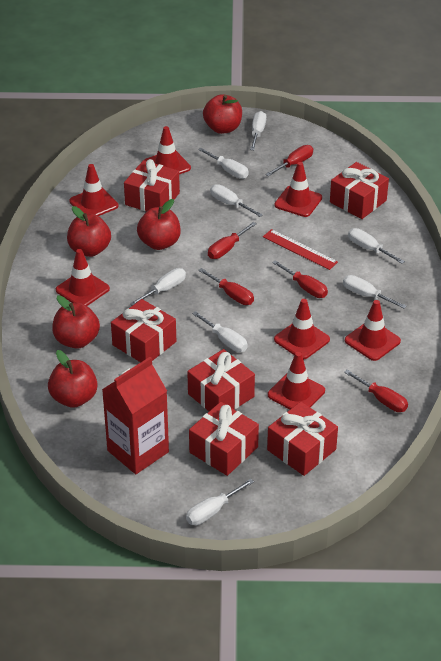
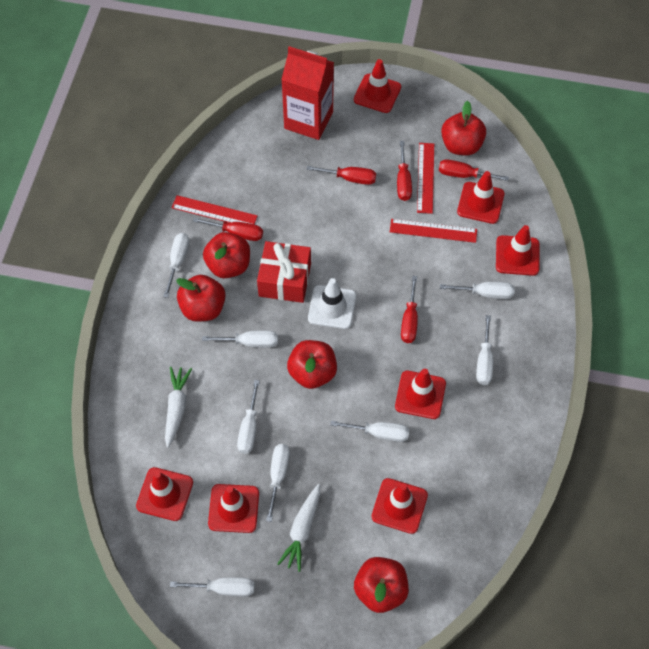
red gift: [111,299,176,362] [124,159,180,211] [187,349,255,411] [189,402,259,476] [267,402,338,476] [330,162,389,219] = 6 -> [257,241,311,303] = 1
red ruler: [263,229,338,270] = 1 -> [171,195,258,224] [390,219,477,243] [417,143,434,214] = 3
white carrot: none = 0 -> [165,367,192,448] [277,484,320,572] = 2
white traffic cone: none = 0 -> [308,278,356,329] = 1

